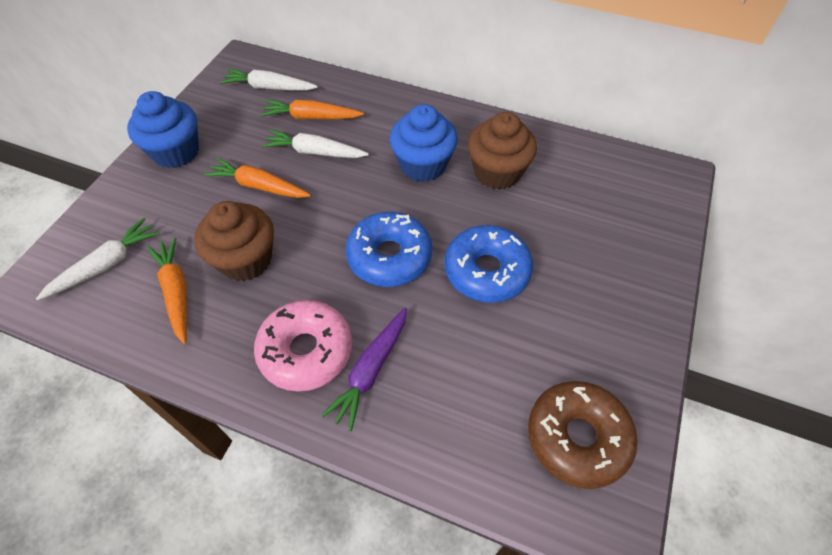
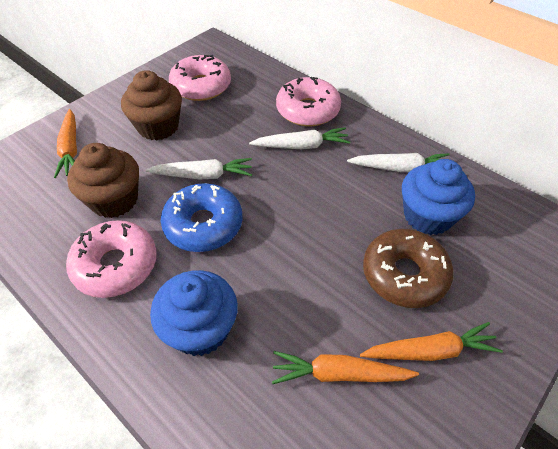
blue donut: [346,212,432,287] [445,225,533,303] = 2 -> [161,183,243,252] = 1
pink donut: [254,300,352,392] = 1 -> [66,220,157,298] [169,55,231,101] [276,77,341,127] = 3
purple carrot: [321,308,407,431] = 1 -> none = 0

